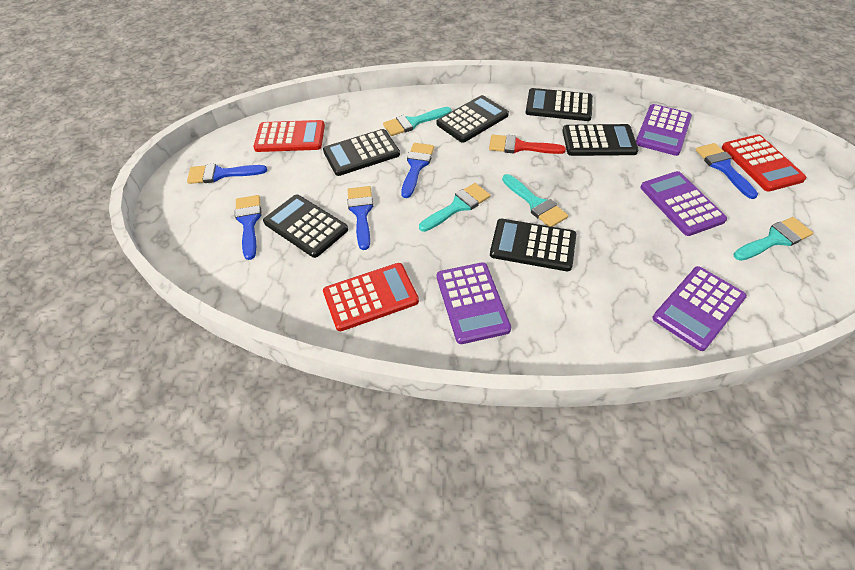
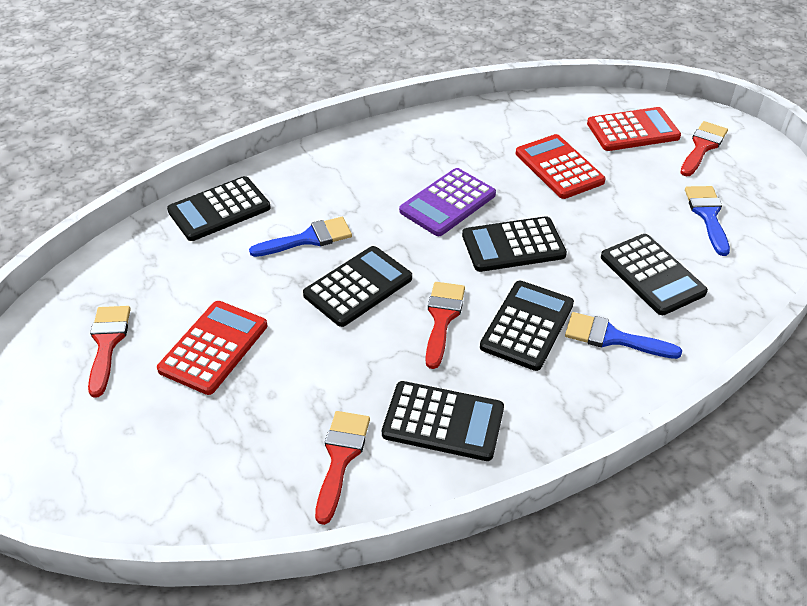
blue brush: [187,163,267,184] [235,195,262,260] [348,186,373,250] [401,143,434,198] [695,143,758,199] = 5 -> [249,217,352,257] [565,312,682,359] [685,186,730,256] = 3
purple calculator: [437,262,511,344] [636,104,692,156] [640,171,727,236] [652,266,747,351] = 4 -> [399,168,496,236] = 1
red brush: [489,135,566,154] = 1 -> [88,306,131,398] [315,411,370,525] [426,282,465,369] [680,121,728,176] = 4
turquoise brush: [383,107,451,136] [419,183,491,232] [502,174,568,227] [733,217,813,261] = 4 -> none = 0

